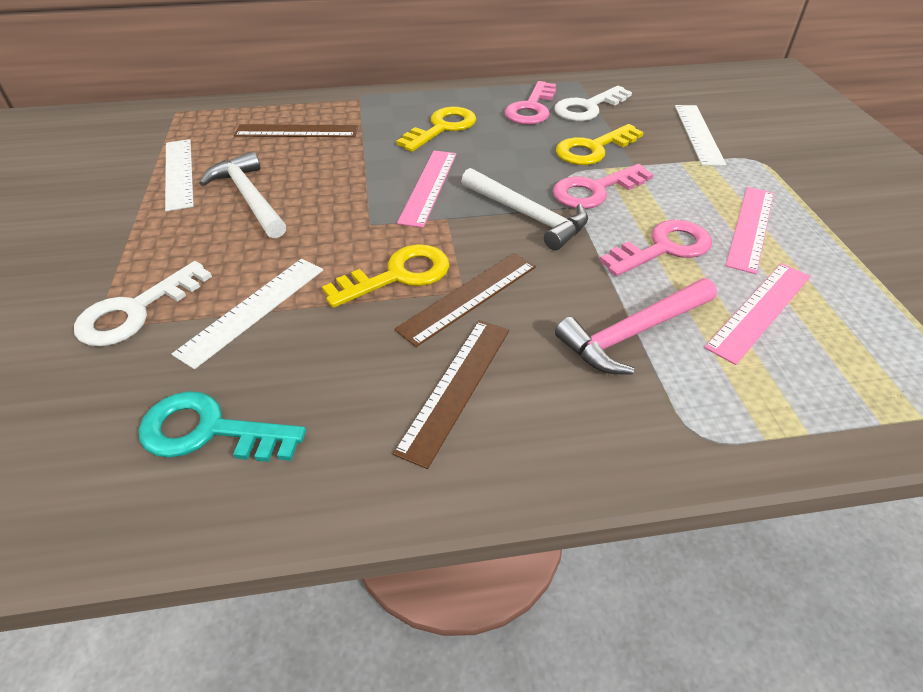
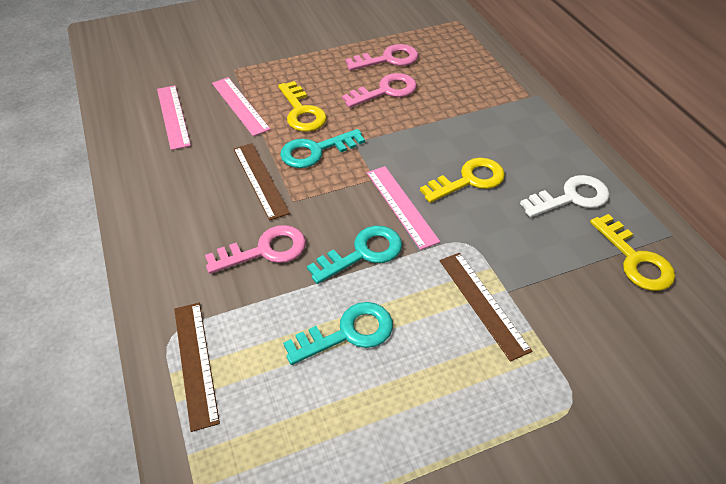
pink hammer: [555,278,717,375] = 1 -> none = 0
turquoise key: [139,391,306,462] = 1 -> [280,129,365,168] [283,302,393,365] [307,225,402,284] = 3
white hammer: [199,151,286,238] [461,168,588,251] = 2 -> none = 0
white key: [74,261,212,346] [554,86,632,121] = 2 -> [520,175,609,217] = 1
white ruler: [165,139,194,212] [172,259,323,369] [675,105,726,166] = 3 -> none = 0

